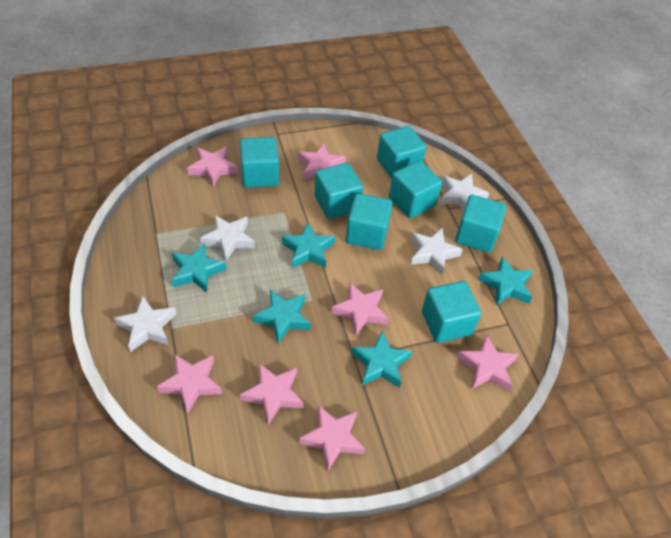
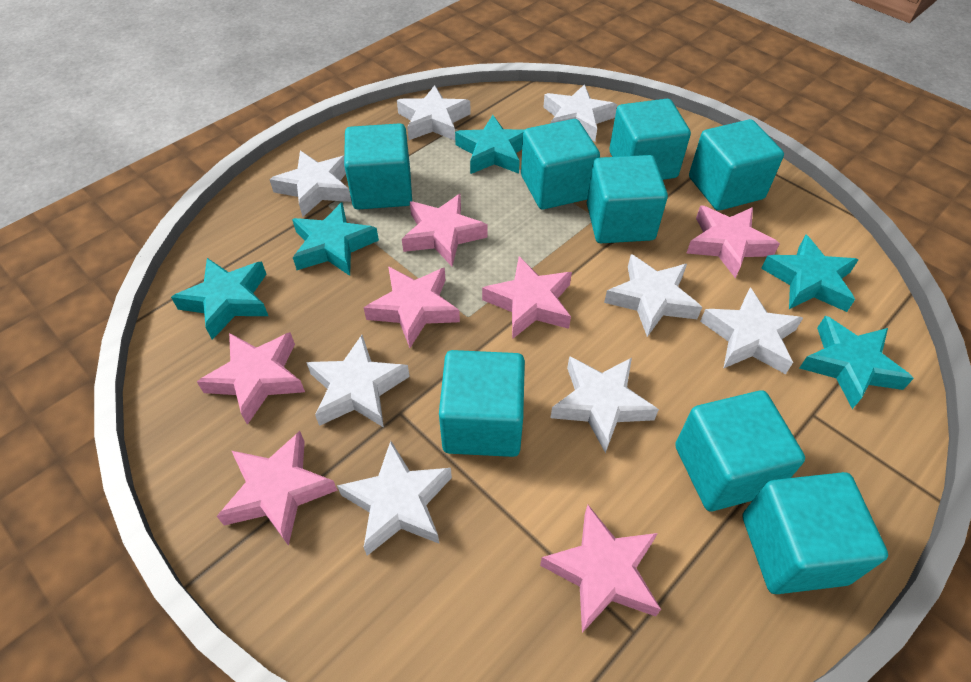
turquoise cube: [240,137,279,188] [314,163,363,219] [346,193,392,250] [377,126,426,179] [389,161,442,219] [422,281,481,343] [455,194,506,253] = 7 -> [344,123,412,210] [439,350,525,457] [521,119,600,209] [587,155,668,243] [609,99,691,180] [675,390,805,511] [689,119,784,211] [743,472,888,594] = 8
white star: [114,296,176,352] [200,215,255,261] [410,228,463,275] [440,174,489,210] = 4 -> [269,151,351,217] [306,335,410,428] [337,441,452,556] [397,85,471,141] [543,84,617,142] [551,356,659,453] [604,254,702,337] [700,288,803,374] = 8

